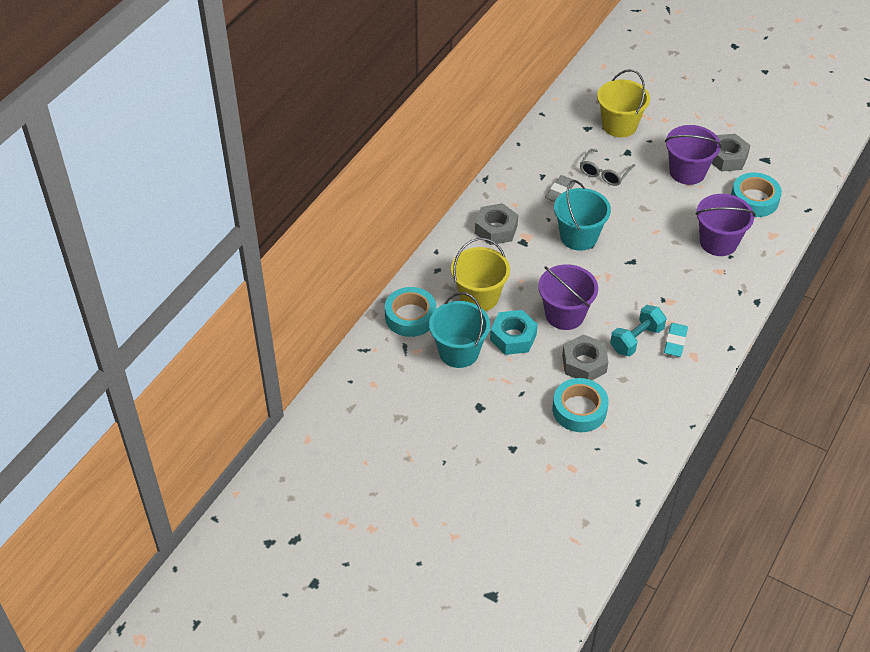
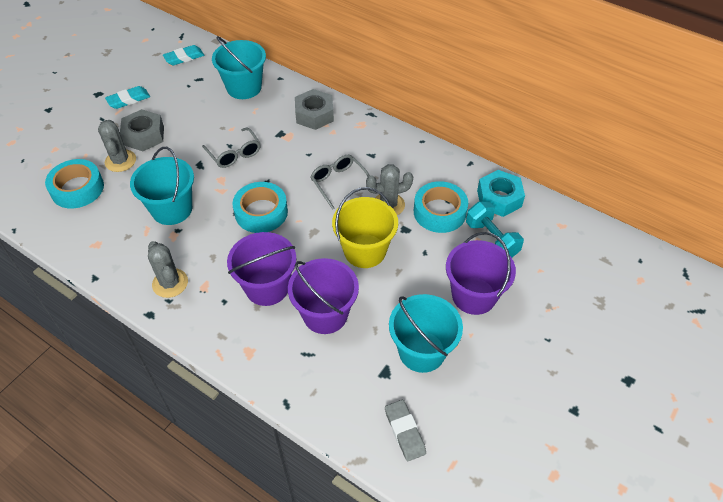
grey cactus: none = 0 -> [98,120,136,172] [148,241,188,298] [366,164,413,215] = 3
grey glasses: [580,149,635,186] = 1 -> [202,127,261,168] [310,155,370,210] = 2
grey nut: [475,203,518,245] [562,334,608,380] [711,134,750,172] = 3 -> [120,109,164,151] [295,89,334,130] = 2
turquoise bucket: [429,292,490,368] [554,180,611,251] = 2 -> [130,147,194,225] [212,36,266,99] [389,294,463,373] = 3
turquoise eraser: [664,323,688,357] = 1 -> [105,86,150,109] [163,45,204,65] = 2
yellow bucket: [451,238,510,311] [597,69,650,137] = 2 -> [332,187,398,268] = 1

